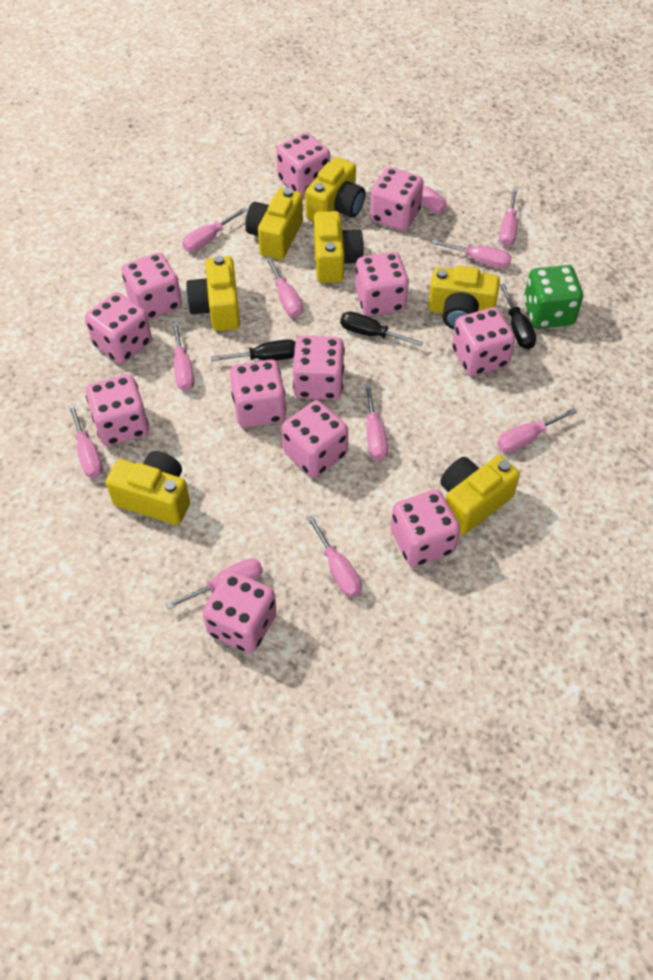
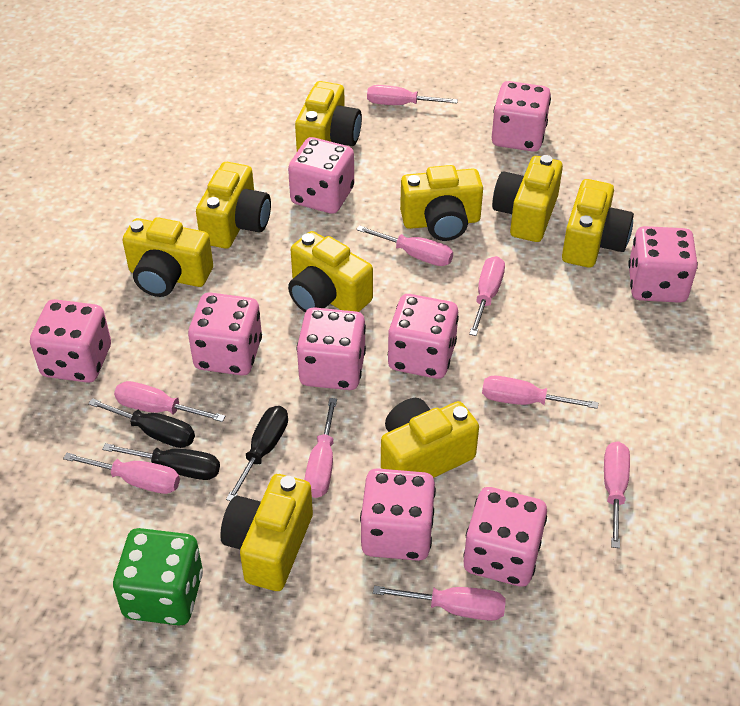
pink dice: [85,292,152,364] [86,374,149,446] [122,252,182,320] [202,571,277,654] [230,359,286,428] [276,132,330,196] [282,401,348,478] [293,336,345,400] [355,252,409,316] [370,167,424,231] [391,489,460,567] [452,307,515,376] = 12 -> [30,299,111,383] [188,292,262,376] [288,137,354,214] [297,307,366,390] [360,468,436,561] [388,294,459,379] [463,487,547,587] [492,81,551,152] [628,226,698,303] = 9
pink screwdriver: [68,404,103,478] [166,558,263,609] [172,321,194,391] [182,207,247,252] [266,256,303,317] [307,515,362,597] [365,384,388,461] [394,167,447,214] [431,239,512,269] [497,408,577,453] [499,189,518,247] = 11 -> [63,453,180,494] [114,381,225,422] [304,398,337,498] [356,225,453,266] [367,85,458,105] [373,586,506,621] [469,256,505,336] [482,376,598,409] [604,441,630,548] = 9
yellow camera: [106,451,190,525] [186,255,240,331] [245,188,303,260] [305,157,365,222] [314,211,364,283] [428,265,500,329] [440,455,520,535] = 7 -> [122,217,213,297] [196,162,271,249] [220,474,313,591] [288,231,373,313] [295,81,362,151] [381,398,479,478] [400,165,483,241] [492,155,563,242] [562,179,634,268] = 9

